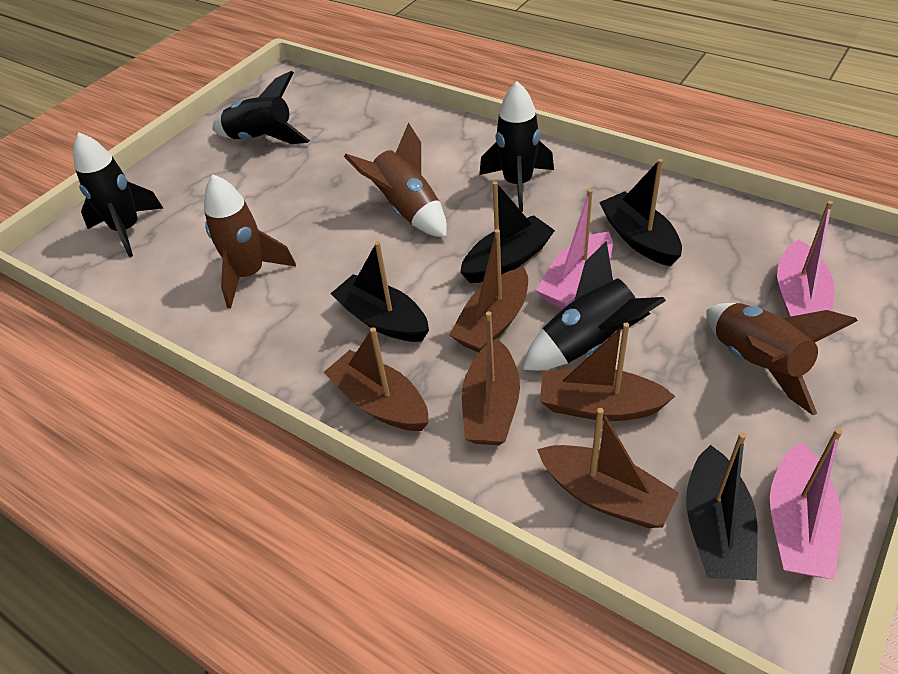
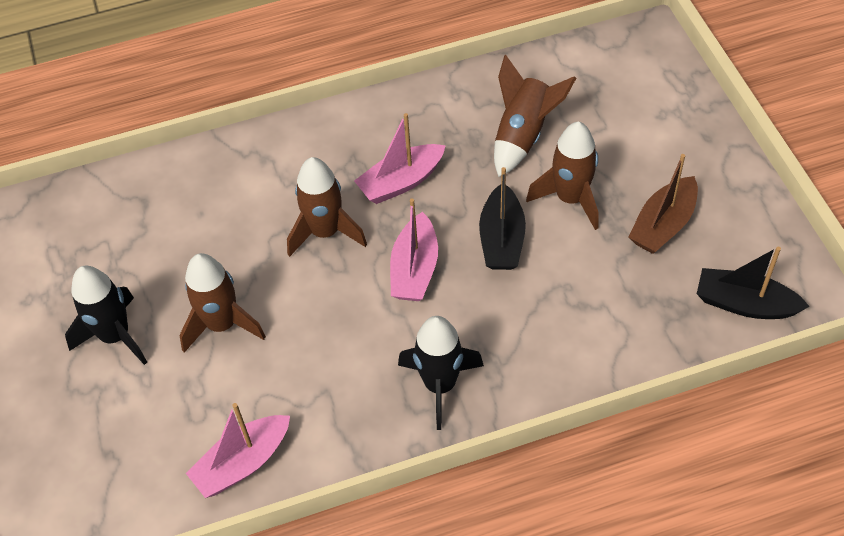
black boat: [331,241,429,342] [460,181,555,283] [599,159,682,266] [686,432,758,581] = 4 -> [479,167,526,270] [697,247,810,319] = 2
black rocket: [73,132,163,257] [212,71,310,144] [479,81,554,212] [522,241,666,371] = 4 -> [65,266,147,365] [398,316,484,430] = 2
brown boat: [324,327,429,431] [449,229,528,353] [462,311,520,445] [537,408,679,528] [540,323,675,421] = 5 -> [629,154,698,254] = 1
brown rocket: [204,174,296,308] [344,123,447,238] [706,303,858,415] = 3 -> [179,253,266,353] [287,157,367,257] [494,55,576,177] [526,122,599,230] = 4

